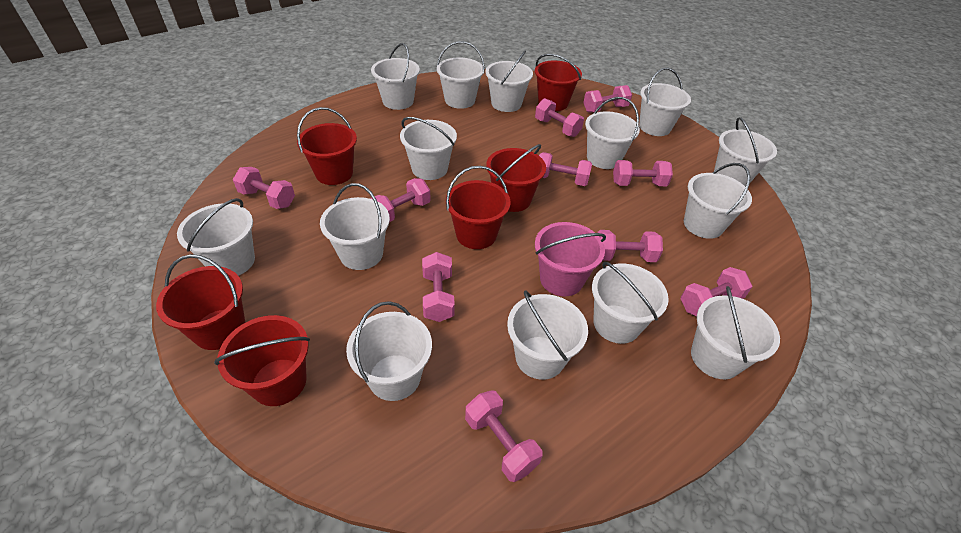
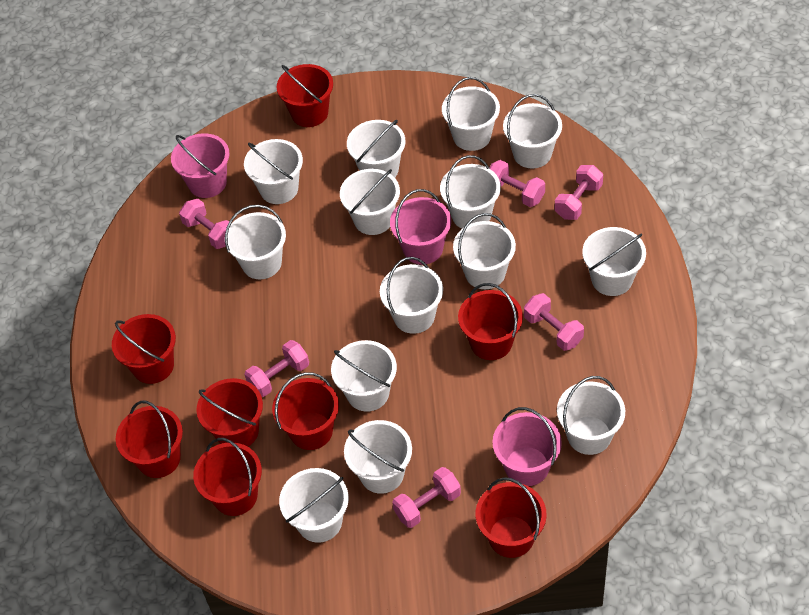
pink bucket: [535,222,606,296] = 1 -> [171,133,230,198] [390,189,451,265] [493,407,562,486] = 3
pink dumbbell: [233,167,295,209] [370,178,431,222] [422,252,455,322] [465,390,542,482] [535,98,584,137] [539,152,592,186] [583,85,632,112] [597,230,663,262] [613,160,673,186] [681,267,752,316] = 10 -> [179,199,229,249] [244,340,309,397] [392,467,461,528] [489,160,545,207] [524,293,584,351] [555,165,603,220] = 6
red bucket: [156,254,246,350] [214,315,310,406] [297,107,357,185] [446,166,510,249] [486,144,546,212] [535,54,582,111] = 6 -> [112,314,176,384] [116,401,183,478] [193,438,262,516] [196,378,263,447] [272,372,339,450] [277,64,333,127] [458,283,523,360] [476,477,547,558] = 8

